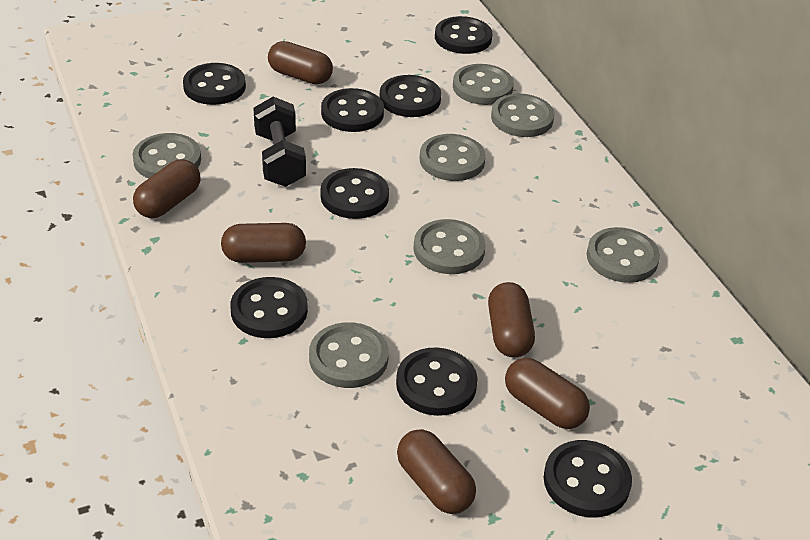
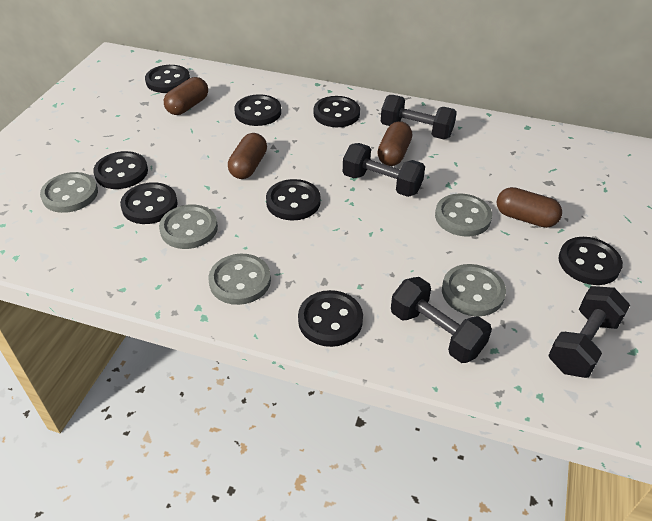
black dumbbell: [253,97,306,187] = 1 -> [343,143,425,197] [381,95,457,140] [391,277,492,363] [548,286,630,378] = 4
brown capsule: [133,159,201,218] [221,223,306,263] [268,41,333,84] [397,429,476,514] [488,282,535,358] [505,358,590,429] = 6 -> [164,77,208,115] [228,133,267,179] [377,121,412,166] [497,187,562,228] = 4
grey button: [132,133,201,178] [309,322,389,388] [413,219,486,274] [420,134,486,181] [453,64,514,105] [491,94,554,137] [587,227,660,283] = 7 -> [40,172,98,213] [159,204,218,249] [208,254,271,305] [435,193,492,237] [442,264,506,316] = 5

